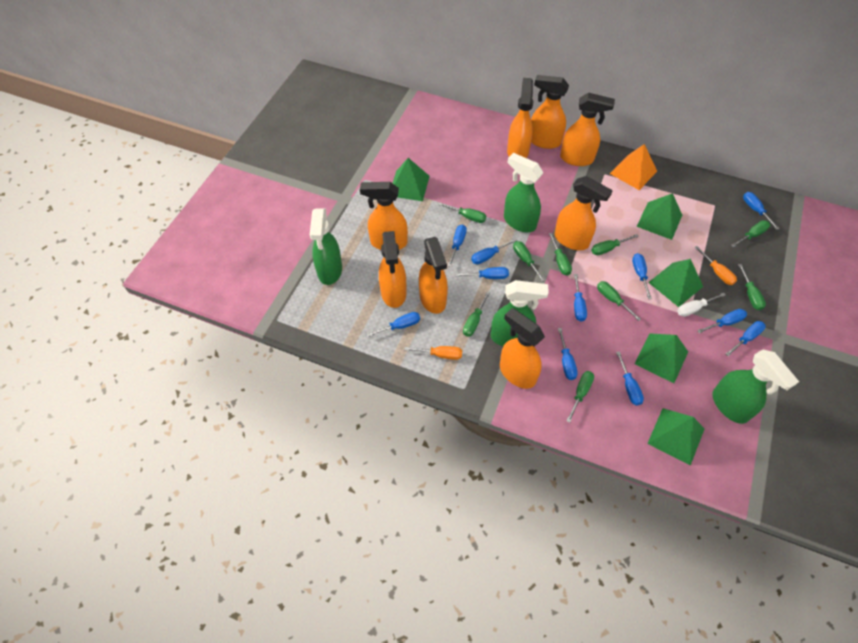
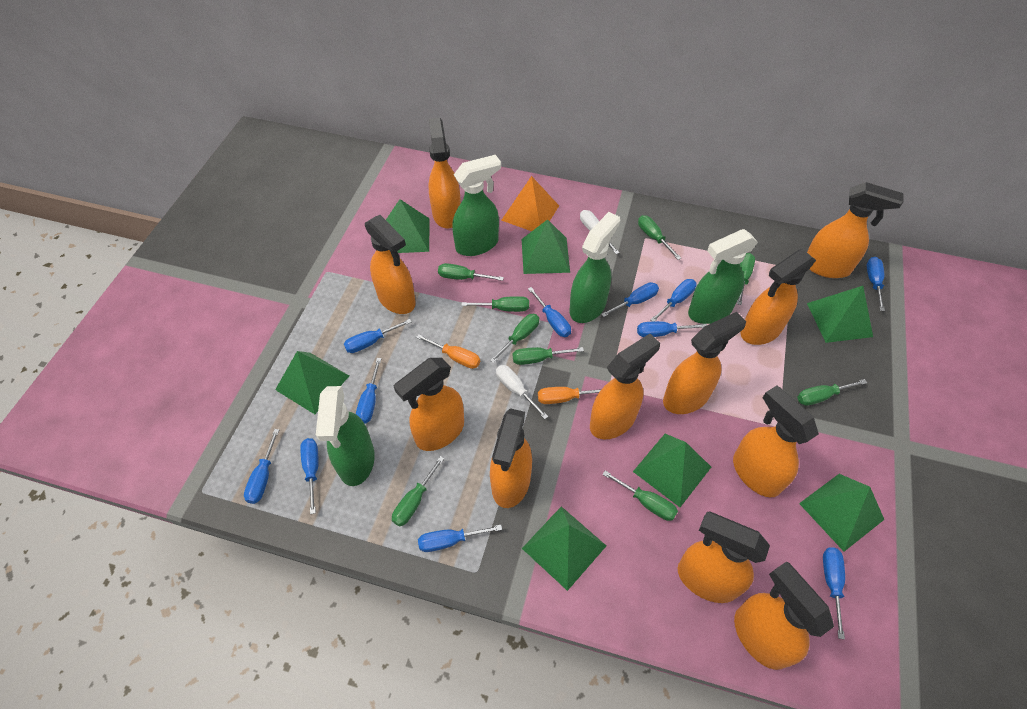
green pyramid: [393,158,430,201] [635,333,688,383] [637,193,682,240] [647,408,705,466] [648,259,703,307] = 5 -> [275,351,349,414] [386,199,430,253] [522,219,570,274] [522,506,606,591] [633,434,711,507] [799,474,884,551] [807,286,873,343] = 7
orange spray bottle: [360,182,408,250] [379,231,406,308] [419,237,448,314] [500,308,545,389] [507,78,534,158] [531,75,569,149] [554,176,613,250] [560,93,615,166] = 8 -> [365,215,416,314] [394,358,464,451] [429,118,461,228] [490,408,532,508] [590,334,660,439] [663,312,746,414] [677,512,770,603] [733,385,819,497] [734,562,834,670] [740,249,816,345] [807,182,904,278] = 11
white screwdriver: [677,293,726,317] = 1 -> [496,365,548,419] [580,210,620,254] = 2

